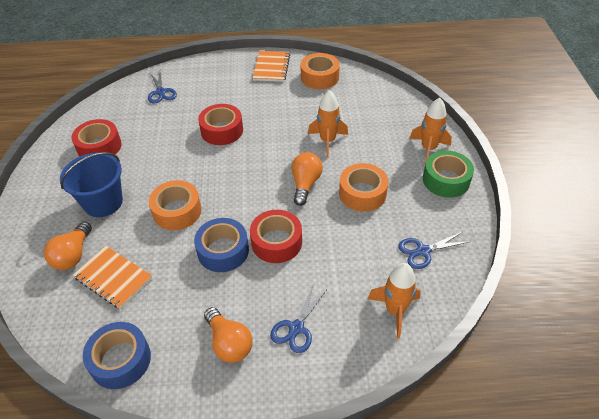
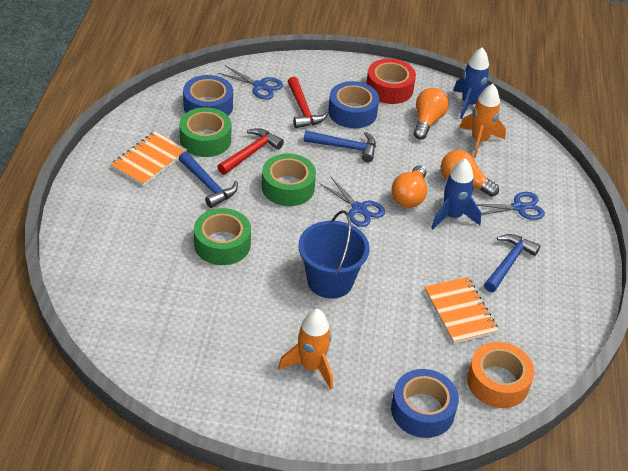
blue hammer: none = 0 -> [179,152,238,208] [303,131,376,162] [484,234,540,292] = 3
blue rocket: none = 0 -> [431,158,481,229] [453,47,489,119] = 2
blue tape: [83,322,151,389] [194,218,249,272] = 2 -> [183,75,233,116] [328,81,379,128] [391,369,459,438] = 3
green tape: [423,150,474,198] = 1 -> [179,107,231,157] [194,208,251,265] [262,154,316,206] = 3
orange rocket: [308,90,348,158] [368,263,421,338] [409,98,452,165] = 3 -> [278,309,333,390] [459,84,506,158] = 2
orange tape: [149,180,202,230] [301,53,340,89] [339,163,388,212] = 3 -> [467,342,534,408] = 1
red hammer: none = 0 -> [217,128,284,175] [288,77,329,128] = 2
red tape: [72,119,122,157] [198,104,243,145] [250,210,302,263] = 3 -> [366,59,416,104] = 1

